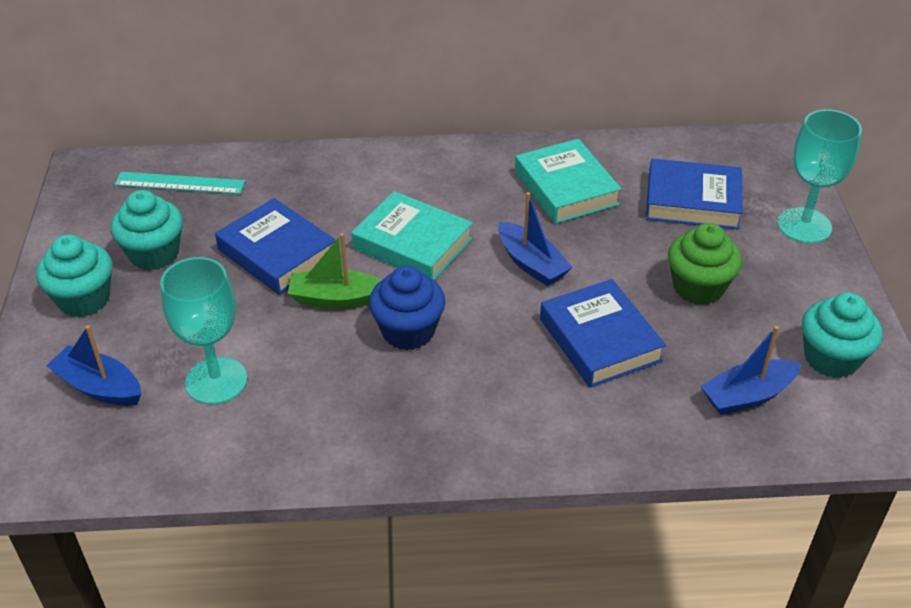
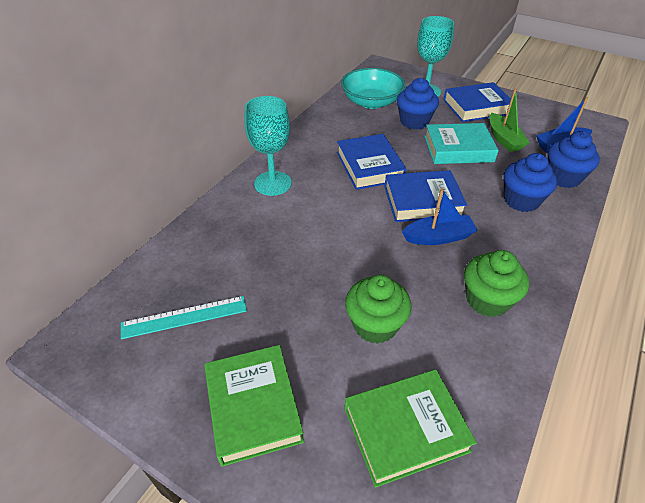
blue boat: [46,325,141,406] [498,192,573,286] [701,326,801,415] = 3 -> [402,188,477,245] [536,97,592,153] = 2
blue cupcake: [369,266,445,350] = 1 -> [397,78,439,130] [504,153,557,212] [548,131,600,188] = 3
green book: none = 0 -> [204,345,304,467] [345,369,477,488] = 2
green cupcake: [668,223,742,305] = 1 -> [345,275,412,344] [464,250,529,317] = 2
turquoise book: [351,191,473,280] [515,139,622,224] = 2 -> [424,123,499,164] = 1
turquoise bowl: none = 0 -> [341,68,405,109] = 1
turquoise cupcake: [36,234,112,317] [111,190,183,270] [802,293,882,378] = 3 -> none = 0

